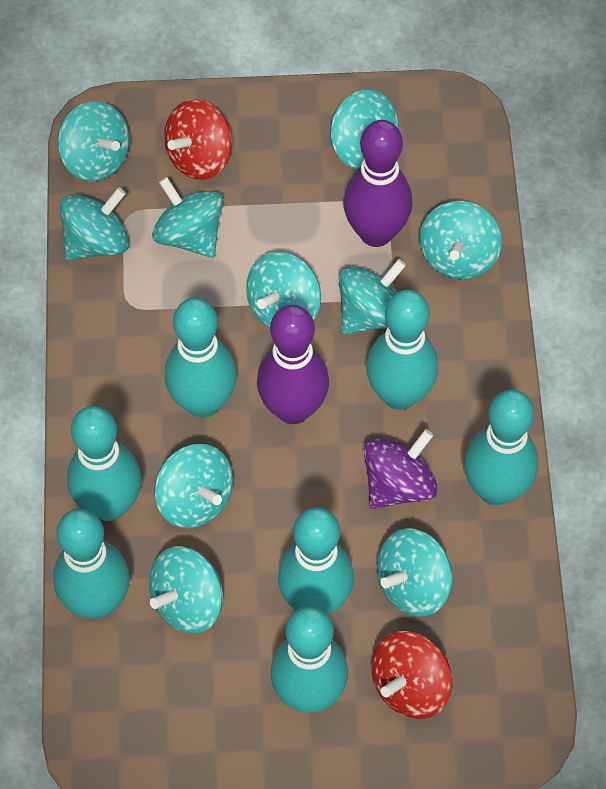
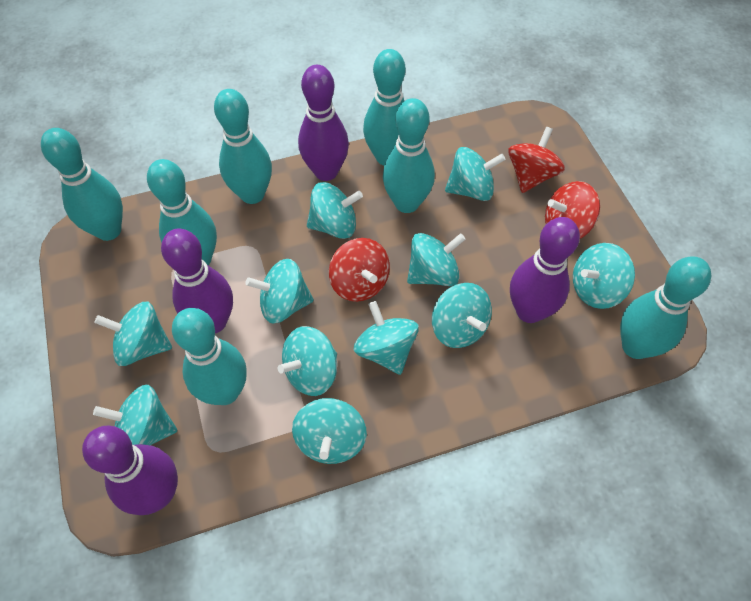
purple bowling pin: [257,305,329,424] [343,120,413,247] = 2 -> [82,426,178,515] [161,229,233,333] [298,65,349,181] [510,217,580,323] = 4
purple spinning top: [364,429,438,509] = 1 -> none = 0
red spinning top: [164,99,232,180] [371,631,452,719] = 2 -> [329,238,390,302] [508,127,565,193] [545,181,600,239] = 3
turquoise spinning top: [58,101,130,182] [60,187,129,261] [149,546,223,634] [152,177,223,258] [154,444,233,528] [246,252,321,328] [330,90,399,169] [339,259,406,334] [377,528,453,617] [420,201,502,279] = 10 -> [93,385,177,445] [94,302,172,366] [245,259,314,324] [278,326,337,396] [292,398,367,464] [307,182,363,239] [354,301,419,375] [407,233,466,286] [432,283,492,348] [445,147,506,201] [573,243,635,309] = 11

